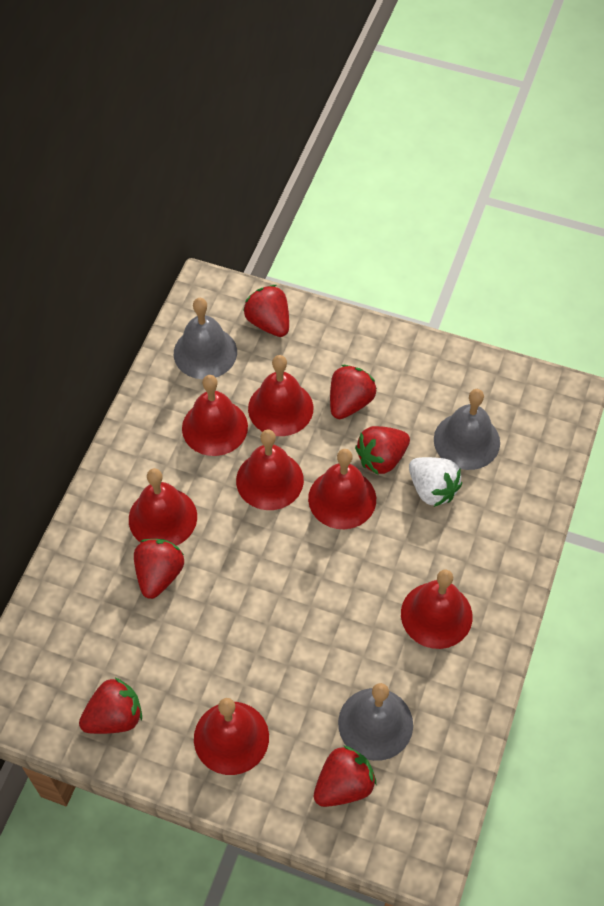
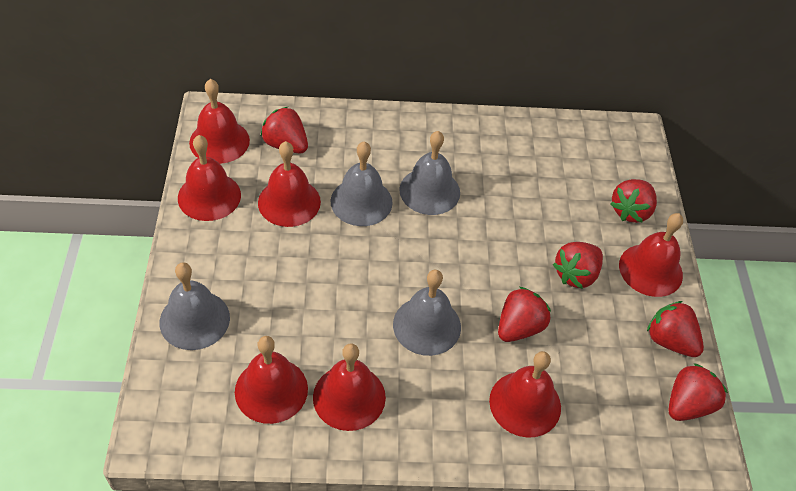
grey bell: [174,298,237,379] [338,683,413,761] [434,389,500,470] = 3 -> [160,262,230,350] [331,142,393,226] [393,270,461,356] [399,131,460,215] = 4
white strawberry: [409,457,462,507] = 1 -> none = 0

